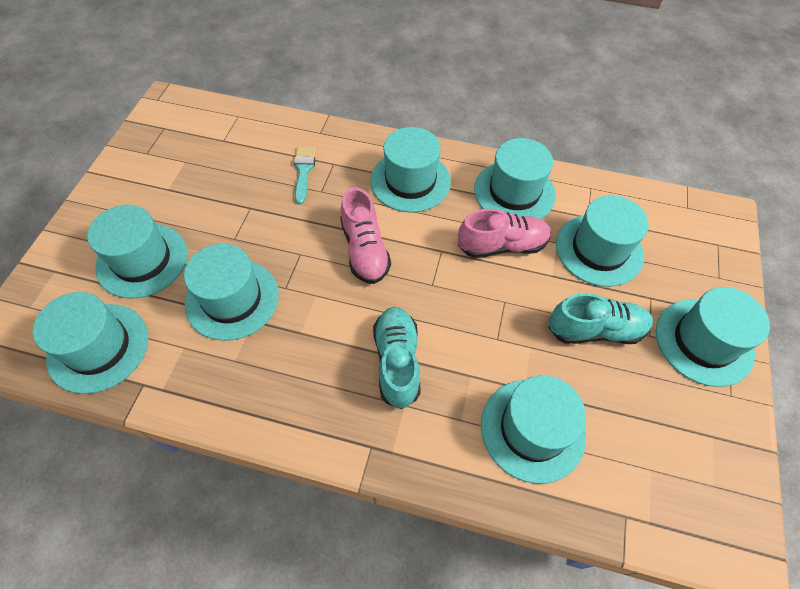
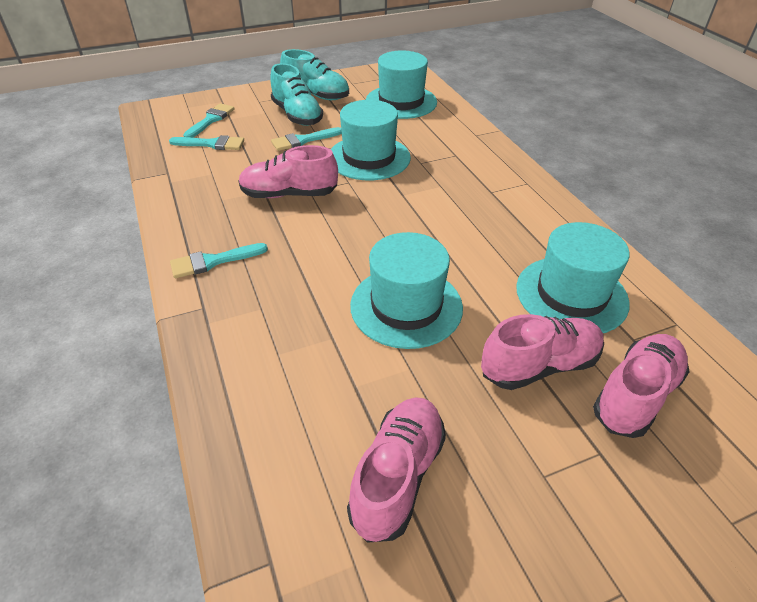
pink shoe: [340,187,391,284] [458,209,551,258] = 2 -> [238,145,338,198] [347,397,446,543] [481,314,604,390] [593,334,690,438] = 4
turquoise brush: [294,146,316,205] = 1 -> [169,135,244,150] [170,243,268,278] [183,103,235,138] [271,127,342,151] = 4
turquoise hat: [33,292,149,394] [87,205,187,298] [184,244,279,341] [370,127,451,213] [474,138,556,219] [481,375,586,484] [556,195,649,287] [656,287,770,387] = 8 -> [330,100,411,180] [350,232,463,349] [366,50,437,119] [516,222,630,333] = 4

